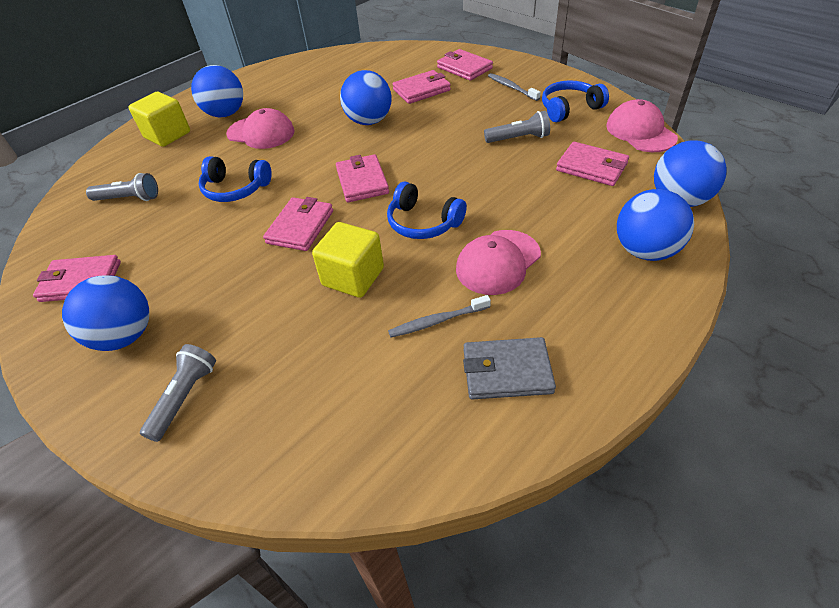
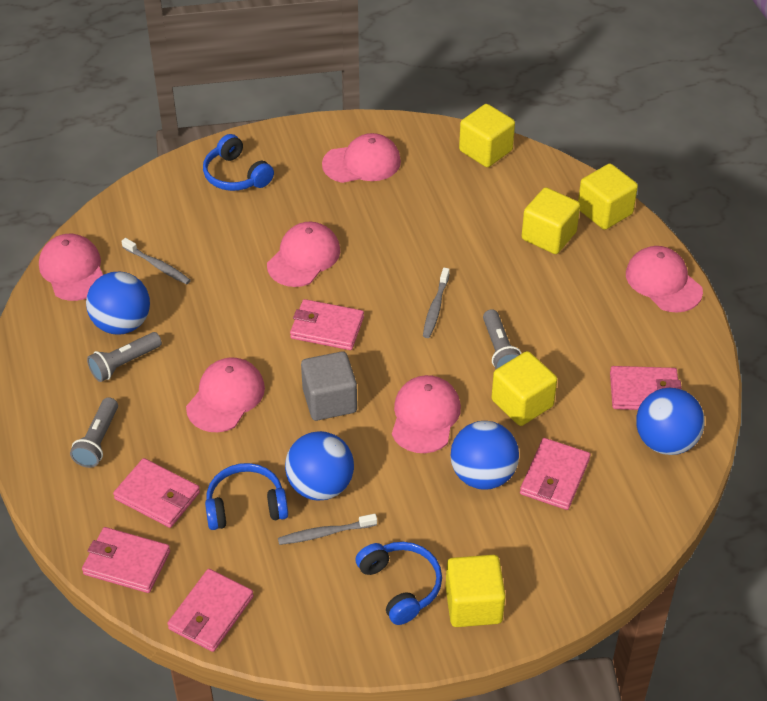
blue ball: [62,275,149,351] [191,65,243,117] [340,70,392,125] [617,189,694,261] [654,141,727,207] = 5 -> [86,272,150,334] [285,431,354,501] [450,421,519,490] [636,388,705,455] = 4
grey cube: none = 0 -> [301,351,357,421] = 1
grey toothbrush: [388,295,491,338] [488,73,541,101] = 2 -> [121,238,191,285] [278,514,377,545] [423,268,450,338] = 3
grey wallet: [463,337,556,399] = 1 -> none = 0
pink cap: [226,108,295,149] [456,230,541,295] [606,99,678,152] = 3 -> [39,234,103,301] [186,357,265,432] [267,222,340,287] [322,133,401,183] [392,375,461,453] [626,246,703,312] = 6
yellow cube: [128,92,190,147] [312,222,384,298] = 2 -> [446,555,506,627] [459,104,515,167] [491,351,557,426] [522,187,580,254] [578,164,638,230] = 5

